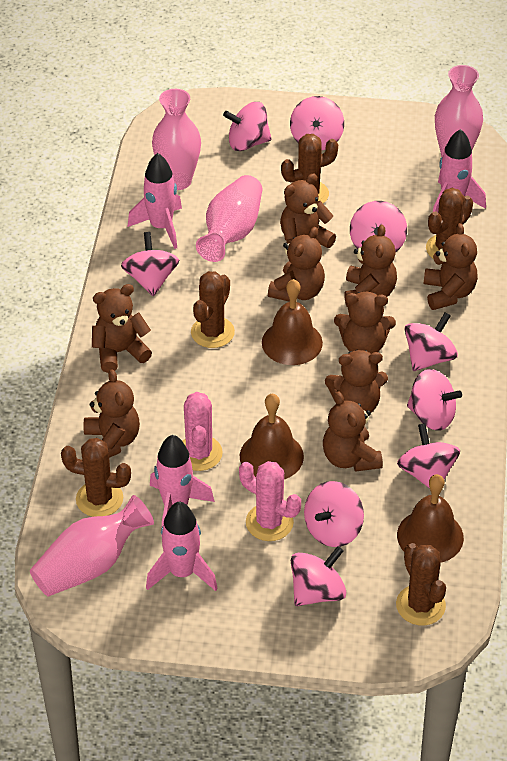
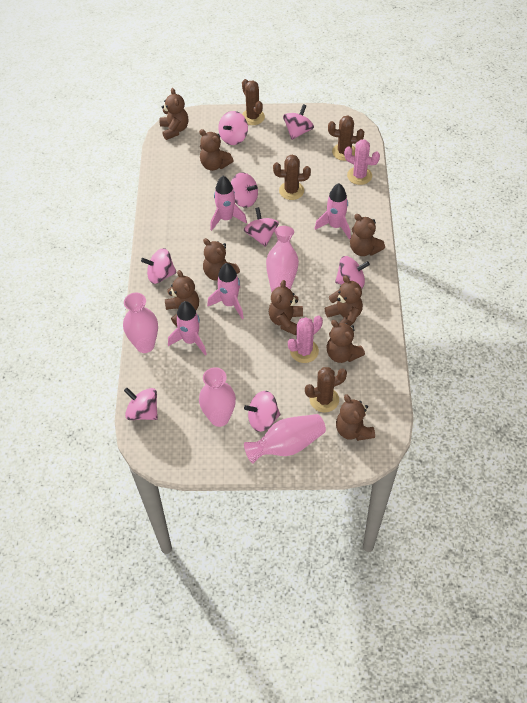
brown bell: [240,394,304,480] [262,279,323,365] [397,474,464,563] = 3 -> none = 0
brown cactus: [61,438,131,517] [191,271,235,348] [281,134,338,203] [396,543,446,626] [426,188,473,259] = 5 -> [242,79,265,125] [273,155,311,200] [305,367,347,412] [328,115,364,161] = 4
pink spinning top: [121,232,179,296] [223,102,272,151] [290,96,344,150] [291,546,346,606] [304,481,364,547] [350,201,407,252] [397,423,460,489] [405,312,458,371] [407,369,462,431] = 9 -> [124,388,158,420] [141,248,177,284] [218,111,248,145] [231,172,258,208] [244,207,279,247] [244,391,281,432] [283,104,314,140] [335,256,370,289] = 8

